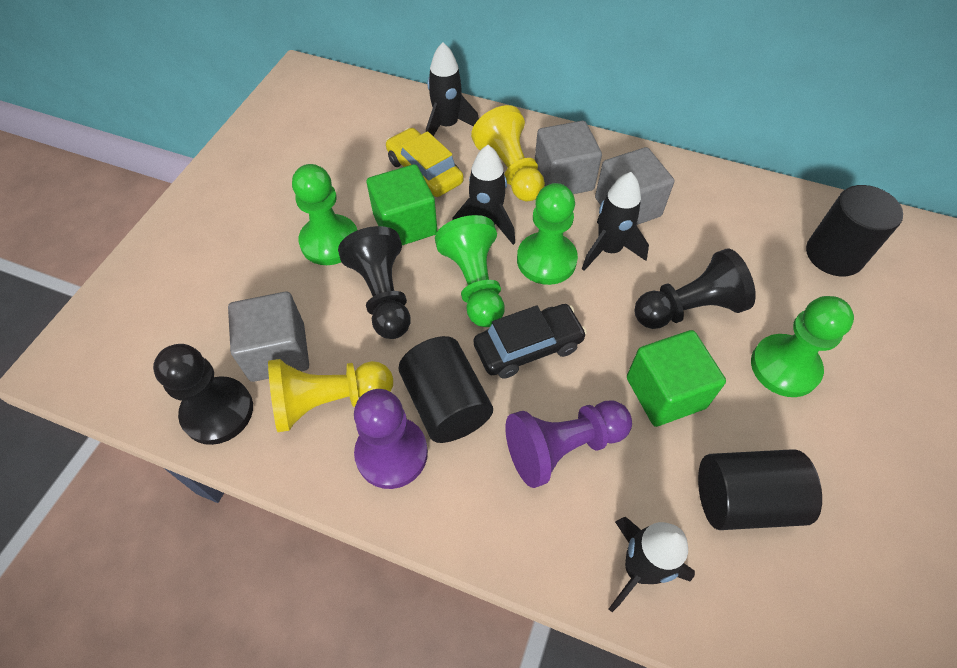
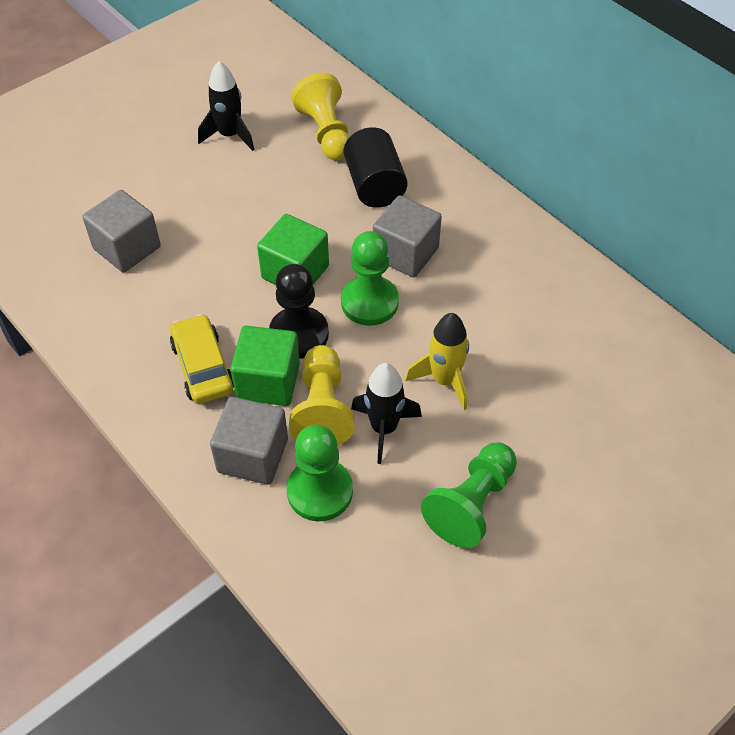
black car: [474,304,587,379] = 1 -> none = 0
black cylinder: [399,336,493,443] [698,449,822,530] [806,185,903,277] = 3 -> [343,127,408,208] = 1
black pawn: [153,344,253,445] [338,226,410,339] [634,249,756,329] = 3 -> [269,264,329,359] = 1
black rocket: [426,42,479,136] [452,145,515,245] [582,172,649,271] [609,517,695,612] = 4 -> [198,61,255,151] [351,363,422,464] = 2
green pawn: [292,164,357,265] [435,215,504,327] [517,183,578,285] [751,296,854,397] = 4 -> [287,425,353,521] [341,231,399,326] [421,443,517,548] = 3
purple pawn: [354,389,428,489] [506,401,632,488] = 2 -> none = 0
yellow rocket: none = 0 -> [405,313,469,410] = 1

